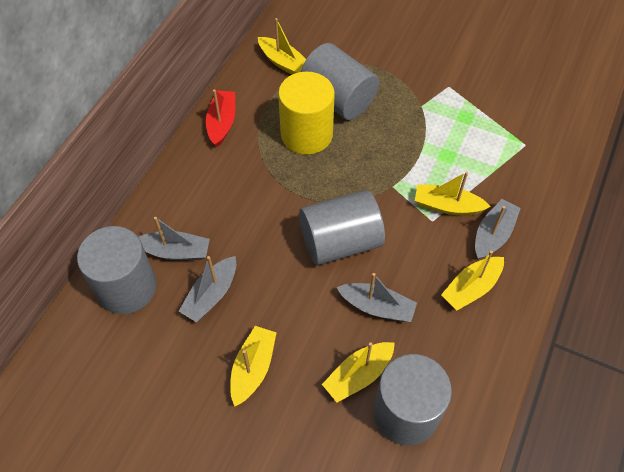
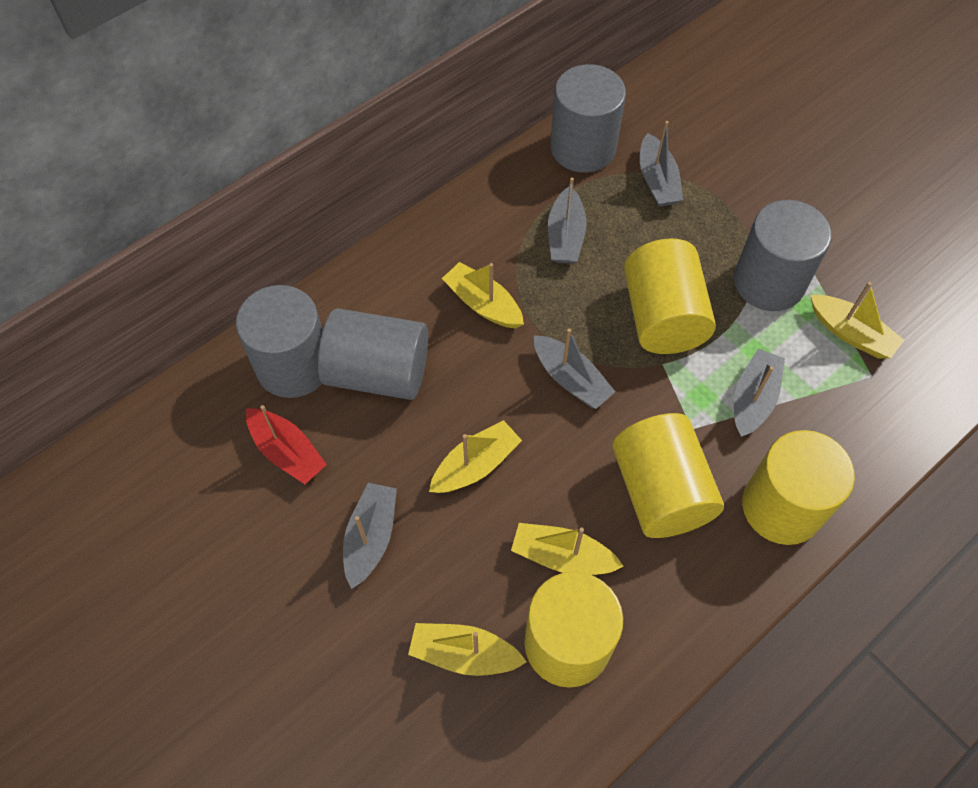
grey boat: [138,217,210,260] [179,256,236,323] [336,273,417,322] [475,199,521,260] = 4 -> [343,483,397,589] [534,328,616,409] [548,178,587,264] [640,121,683,207] [734,349,785,437] = 5
yellow cylinder: [278,72,335,155] = 1 -> [524,572,623,688] [612,413,724,538] [624,238,716,354] [742,430,855,545] = 4

